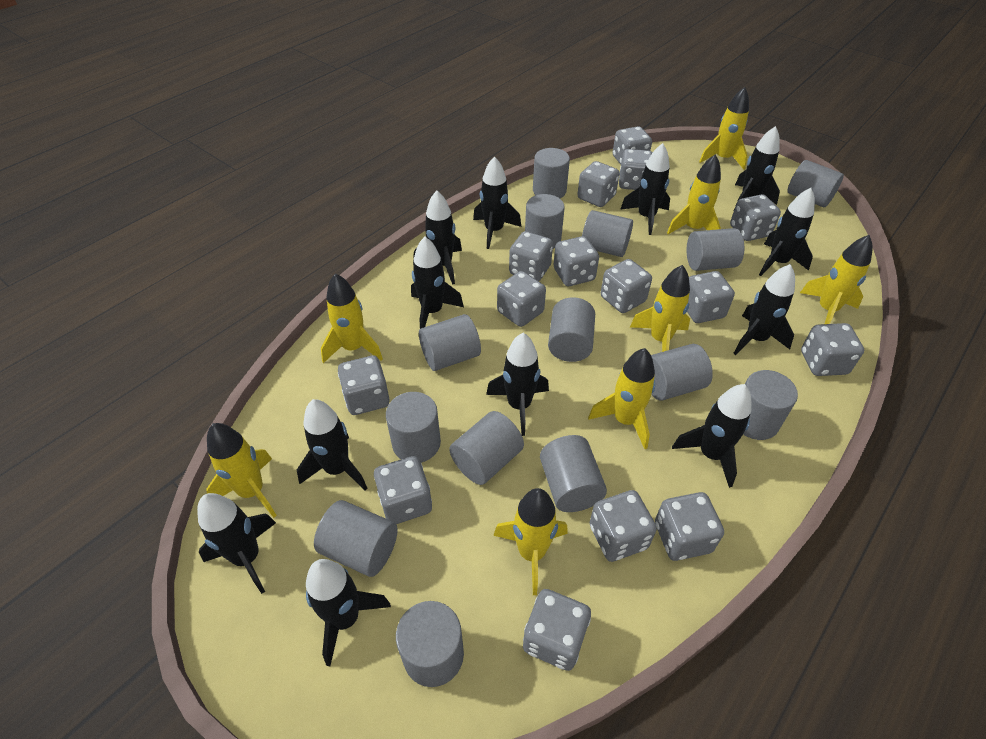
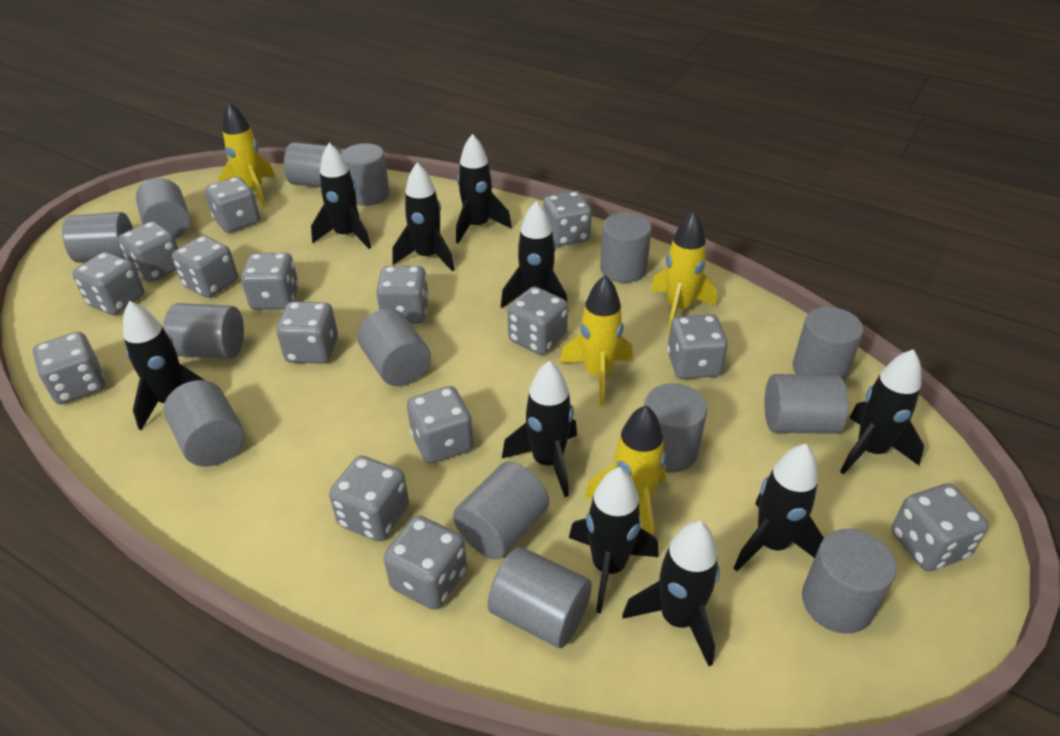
black rocket: [197,493,276,594] [297,399,367,490] [306,559,391,666] [411,237,464,329] [413,190,462,285] [473,156,521,249] [486,333,549,436] [620,143,670,235] [672,384,751,488] [733,264,795,355] [734,126,780,209] [759,188,815,276] = 12 -> [123,301,206,430] [311,143,371,249] [392,163,454,271] [456,134,512,243] [501,201,567,308] [502,361,577,497] [569,467,659,613] [622,521,720,666] [734,444,824,571] [840,349,924,475] = 10
yellow rocket: [207,423,277,518] [321,273,383,363] [493,488,568,595] [588,348,655,449] [630,265,690,352] [667,154,721,234] [699,87,749,170] [800,235,873,324] = 8 -> [219,102,275,206] [560,275,633,405] [584,405,666,536] [651,211,717,332] = 4

